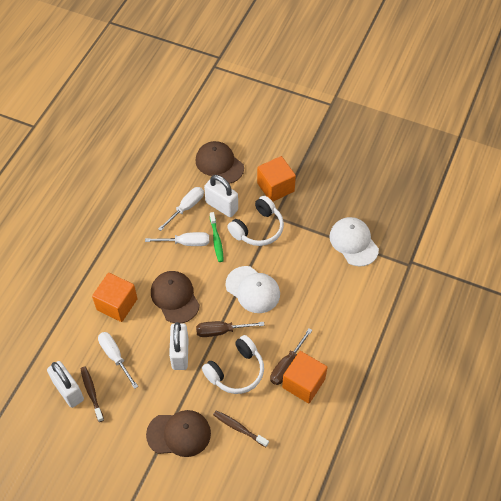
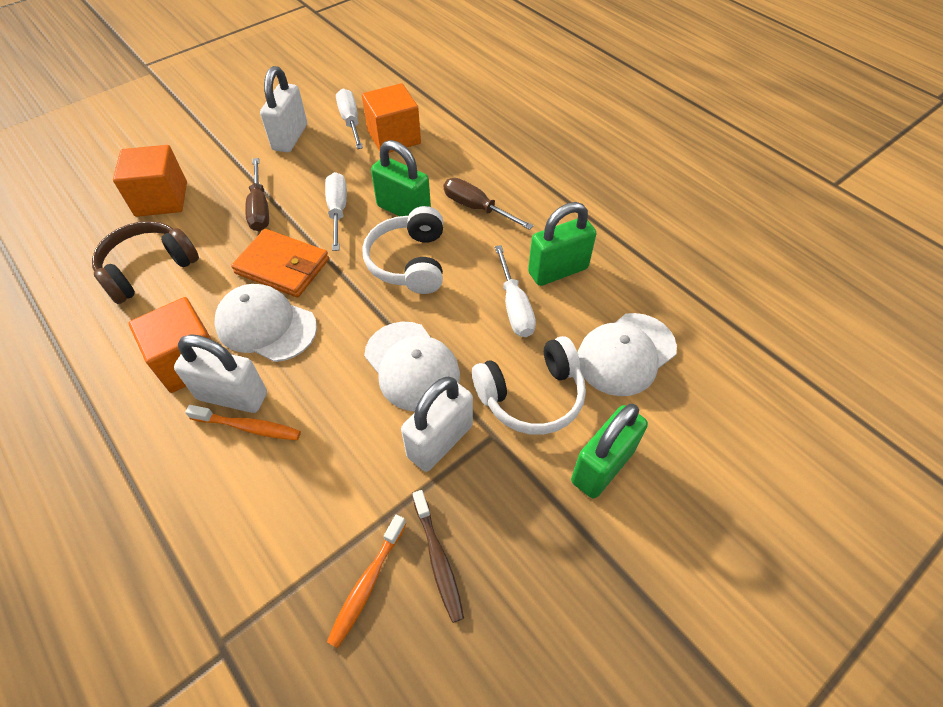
brown cap: [146,410,211,457] [151,271,200,323] [196,141,244,184] = 3 -> none = 0
brown headphones: none = 0 -> [92,221,199,304] = 1
brown toothbrush: [81,366,104,422] [213,411,269,447] = 2 -> [413,490,464,623] = 1
green padlock: none = 0 -> [371,140,431,216] [528,202,597,286] [571,404,648,499] = 3
green toothbrush: [210,212,224,262] = 1 -> none = 0
orange toothbrush: none = 0 -> [185,405,301,440] [327,515,406,648] = 2
orange wallet: none = 0 -> [231,229,329,297] = 1
white cap: [226,266,280,313] [329,217,379,267] = 2 -> [214,284,317,362] [364,322,460,411] [578,313,677,396] = 3

